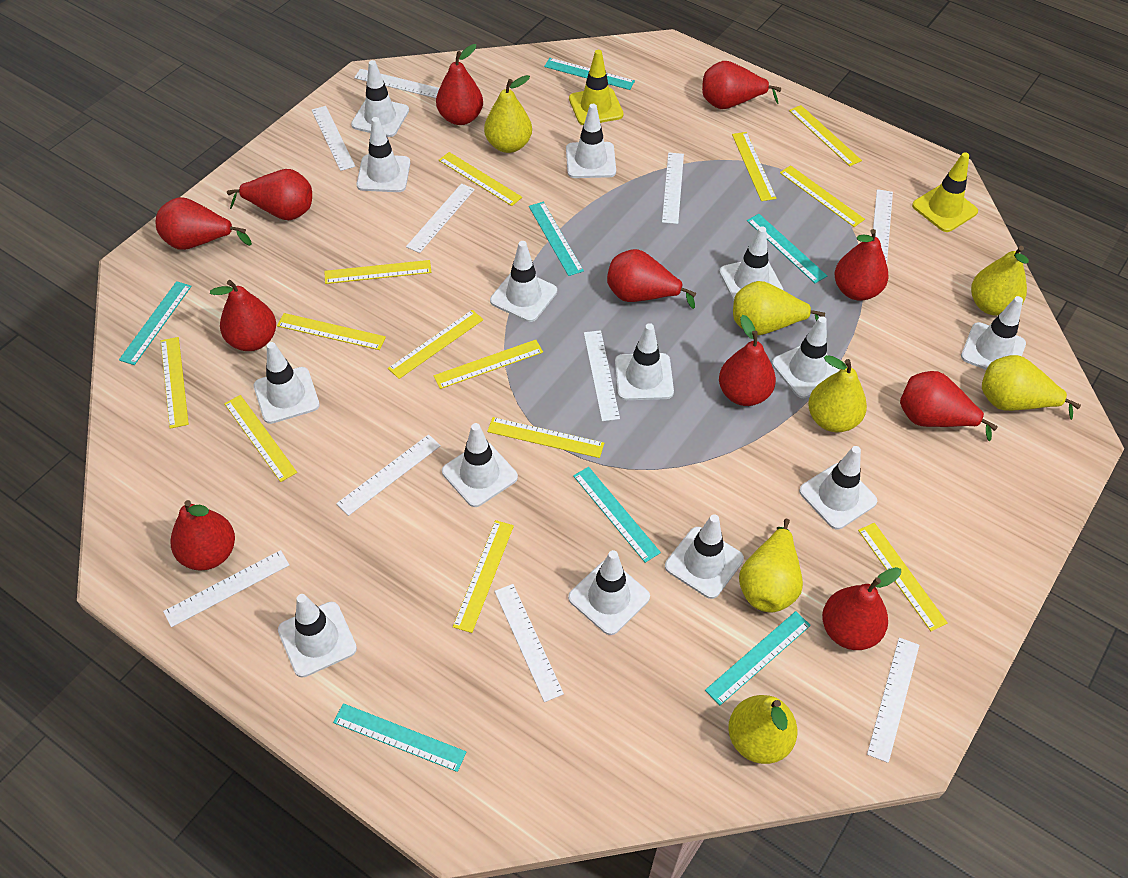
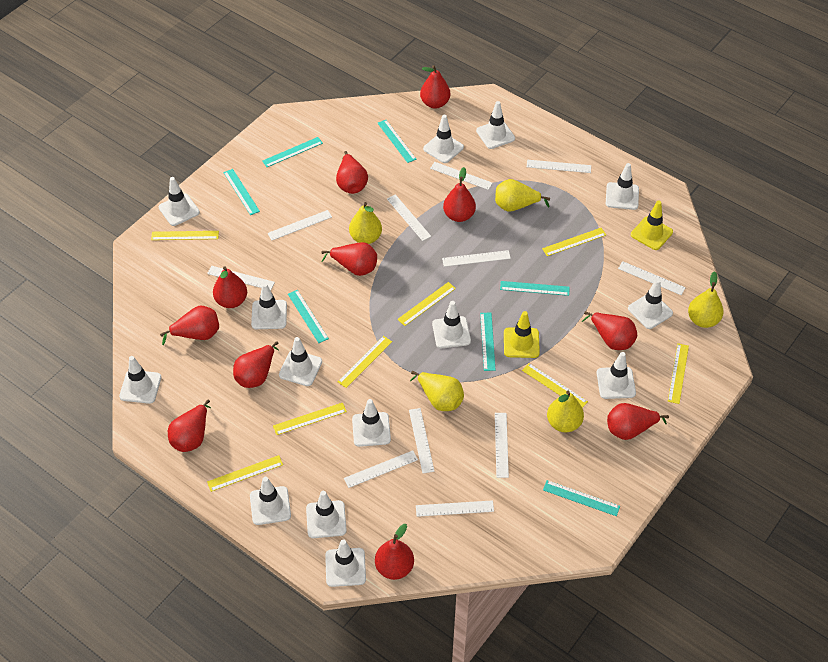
white ruler: [163,550,289,627] [312,106,355,171] [336,434,441,516] [354,69,439,98] [406,183,475,253] [495,584,564,702] [584,330,620,421] [662,153,684,224] [867,638,919,763] [873,189,893,264] = 10 -> [207,266,275,290] [267,210,332,240] [344,451,418,488] [387,194,431,241] [409,408,434,473] [416,500,494,517] [430,162,493,190] [442,250,511,267] [495,413,509,478] [527,160,591,173] [618,261,686,295] = 11
yellow pear: [484,75,532,153] [728,695,797,764] [733,281,825,335] [739,519,803,613] [808,355,867,432] [971,246,1029,316] [982,355,1081,420] = 7 -> [349,202,382,244] [410,371,464,411] [495,179,550,212] [547,391,584,432] [688,271,724,328] = 5
yellow ruler: [161,337,189,429] [224,395,297,482] [277,313,386,350] [324,260,431,284] [388,310,484,379] [433,340,543,389] [439,152,522,206] [453,520,514,633] [487,417,604,458] [732,132,777,201] [780,165,865,227] [789,105,862,166] [858,523,948,631] = 13 -> [151,231,219,240] [207,455,283,492] [273,403,347,435] [338,336,392,388] [397,282,456,326] [522,363,588,408] [542,228,606,256] [668,343,689,404] = 8

